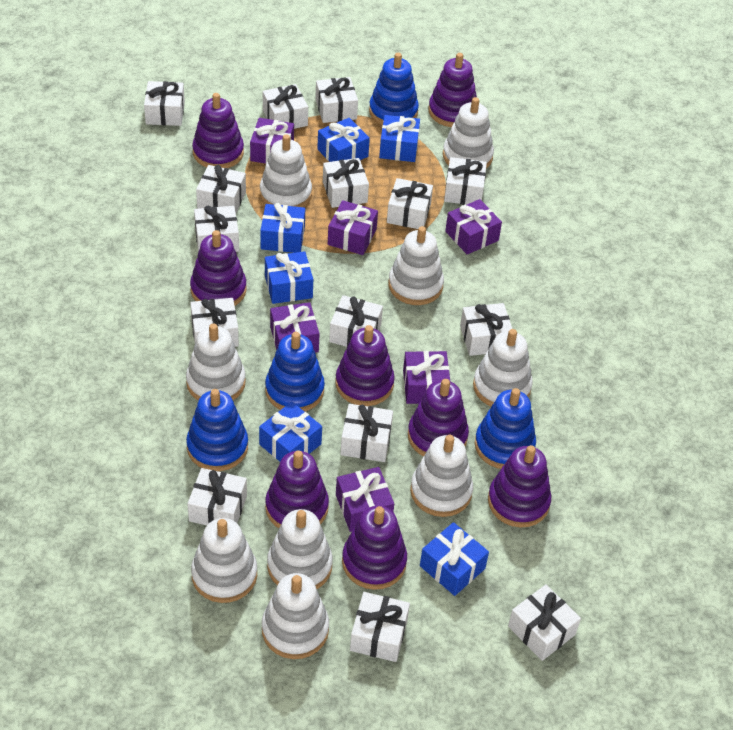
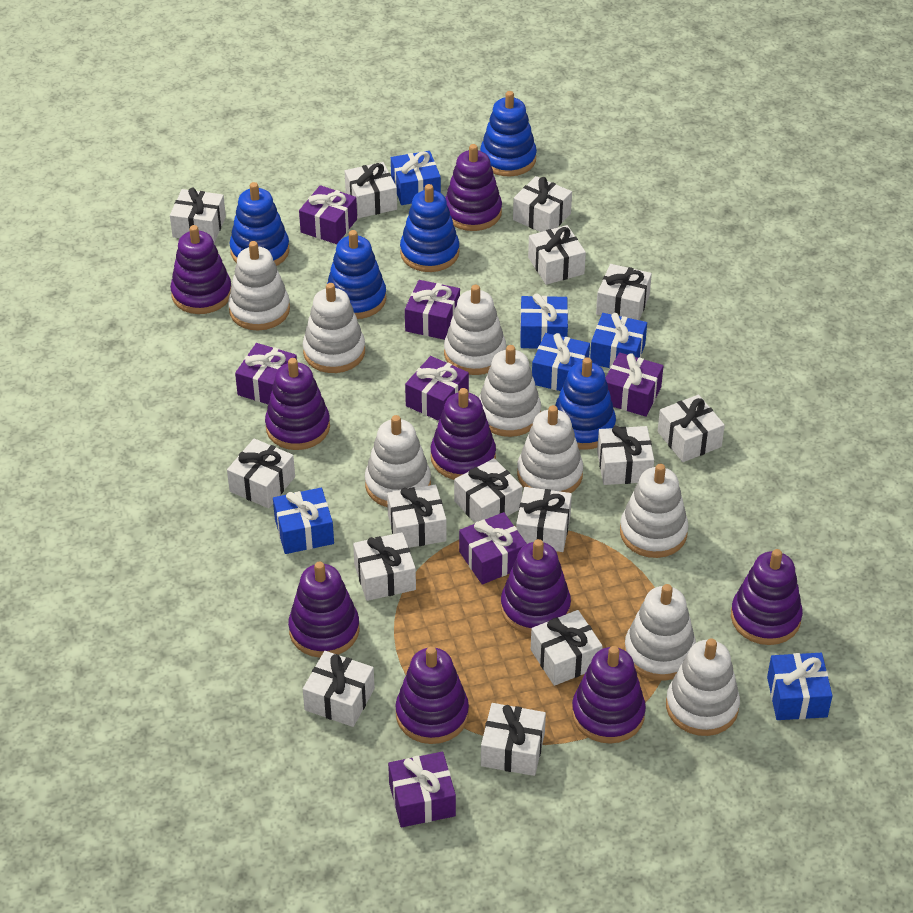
blue stacking toy: [186,389,248,471] [265,332,325,412] [369,53,419,125] [475,388,536,469] = 4 -> [230,182,290,266] [327,230,386,319] [400,184,459,272] [480,91,537,176] [555,357,616,450] = 5
purple gift: [250,118,294,164] [270,302,320,353] [328,200,378,255] [336,467,394,532] [403,351,450,404] [445,199,502,255] = 6 -> [235,343,297,404] [299,185,357,244] [388,752,456,827] [405,280,460,340] [405,356,469,421] [459,512,527,585] [606,352,663,417] = 7
purple stacking toy: [190,230,246,306] [192,93,244,168] [265,450,329,528] [336,325,395,406] [342,506,407,590] [408,379,469,456] [429,53,477,127] [488,445,551,528] = 8 -> [170,225,231,314] [265,358,330,450] [288,561,359,658] [396,646,469,744] [431,388,496,480] [445,144,502,231] [501,539,571,634] [572,646,646,744] [731,549,803,645] = 9

